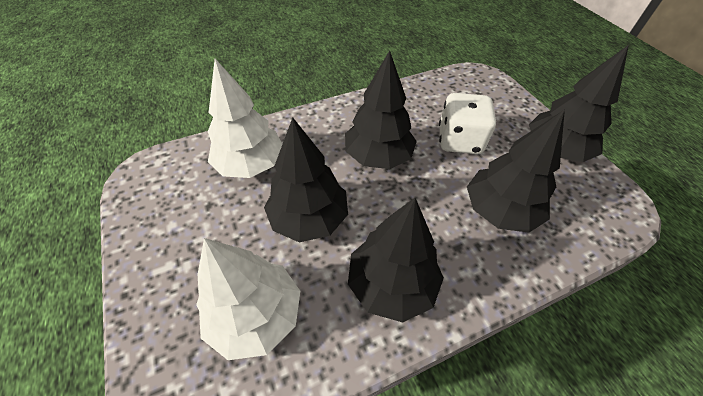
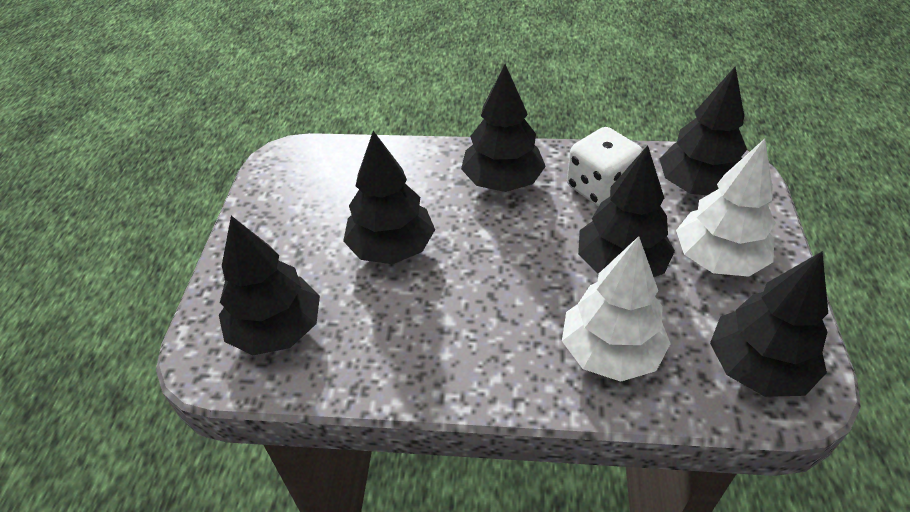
black tree: [264,118,348,243] [345,51,417,169] [348,198,444,323] [467,109,565,233] [529,45,629,162] = 5 -> [219,216,320,355] [343,131,435,264] [461,64,546,192] [578,145,675,277] [659,67,747,195] [710,252,828,397] = 6

